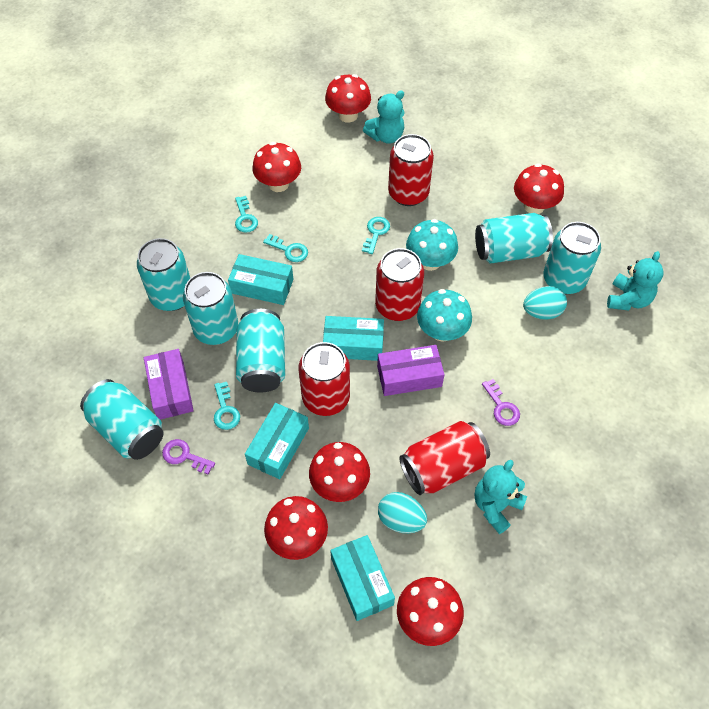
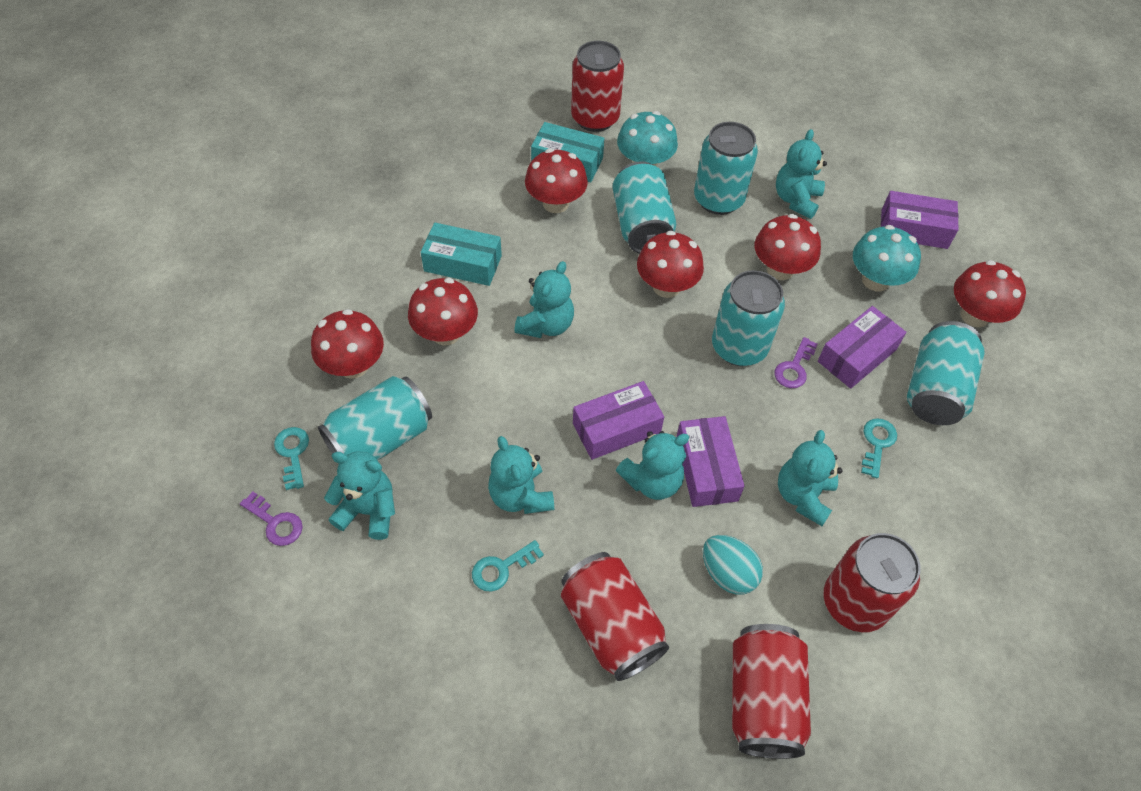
purple box: [144,349,194,420] [377,345,445,396] = 2 -> [573,381,664,460] [676,416,745,507] [818,306,906,389] [881,191,959,249] = 4
turquoise box: [228,254,293,305] [245,403,309,479] [323,316,384,361] [330,535,395,621] = 4 -> [421,223,502,286] [531,122,604,182] = 2
turquoise can: [80,379,163,460] [137,238,190,311] [183,272,238,345] [236,309,285,393] [475,213,553,263] [543,222,601,294] = 6 -> [318,376,432,460] [612,161,676,254] [694,122,758,215] [712,270,785,366] [907,321,985,425] = 5
turquoise egg: [378,492,427,533] [523,286,567,320] = 2 -> [703,535,763,595] = 1
turquoise key: [214,382,240,430] [235,196,258,233] [263,234,308,262] [362,217,390,254] = 4 -> [274,427,309,490] [472,540,544,592] [861,418,897,478] = 3
turquoise teddy bear: [363,90,405,144] [475,460,527,534] [607,251,664,311] = 3 -> [324,451,395,540] [488,436,554,514] [515,261,574,338] [616,431,689,500] [776,129,827,219] [778,430,842,526] = 6

